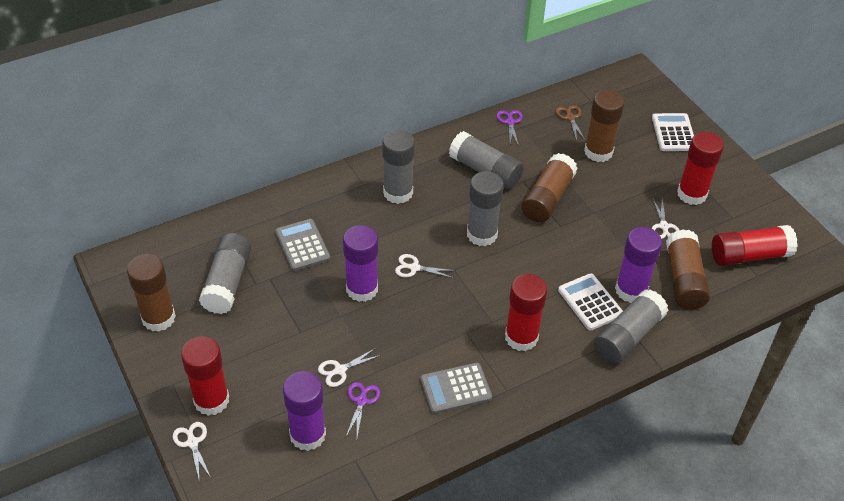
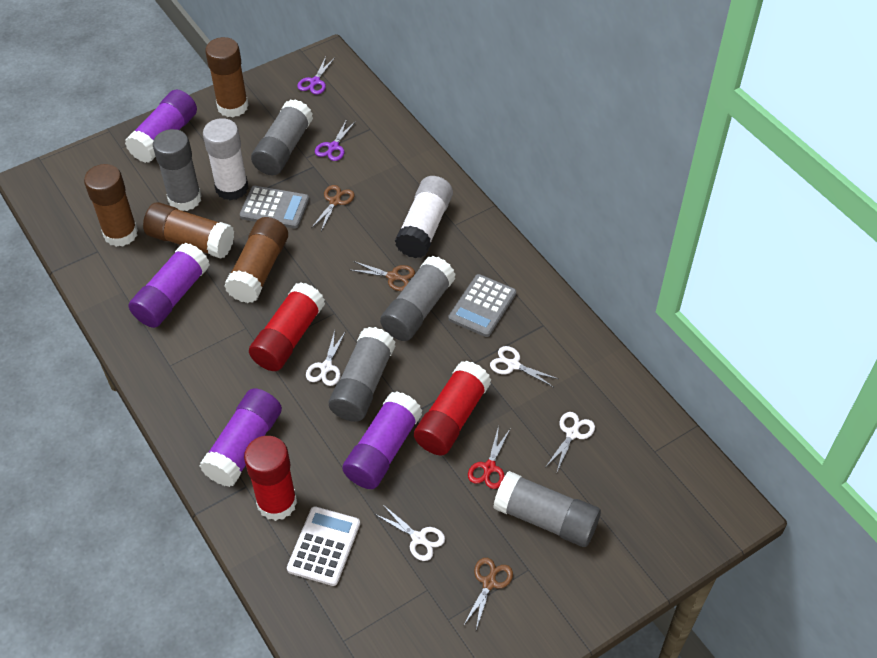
brown scissors: [556,105,586,141] = 1 -> [311,185,355,231] [351,261,415,291] [463,558,513,630] = 3
purple glue stick: [283,371,326,451] [343,225,378,302] [615,227,662,303] = 3 -> [125,89,197,163] [129,243,210,328] [200,388,282,487] [342,391,423,489] = 4
red glue stick: [181,336,229,416] [505,274,547,351] [677,132,724,205] [712,225,798,266] = 4 -> [244,436,297,521] [249,282,325,371] [414,361,491,456] = 3
red scissors: none = 0 -> [468,426,510,489] = 1
white calculator: [558,273,623,330] [652,113,694,151] = 2 -> [287,506,360,586] = 1
white glue stick: none = 0 -> [203,118,249,200] [395,176,453,258] = 2

